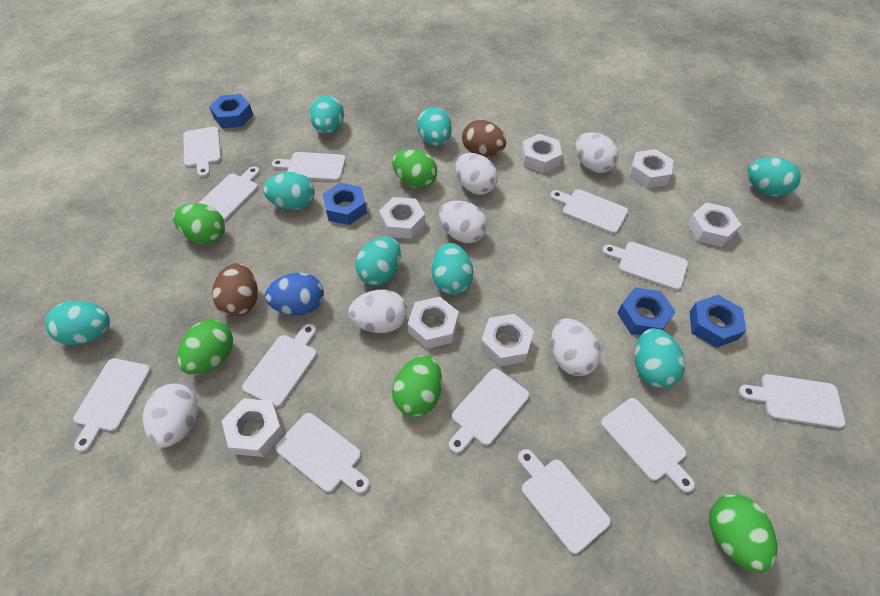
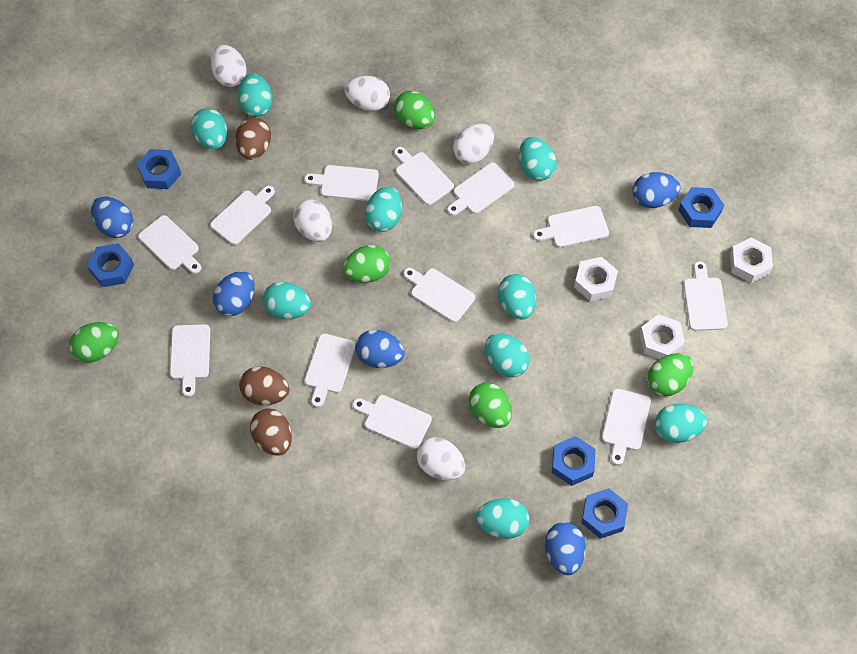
blue egg: [265,273,324,316] = 1 -> [91,196,133,238] [213,271,255,316] [355,330,405,368] [545,522,586,575] [633,172,680,208] = 5
blue nut: [209,94,253,128] [322,183,367,225] [617,287,676,335] [690,295,746,348] = 4 -> [87,243,134,287] [137,149,181,189] [552,436,596,486] [581,488,628,539] [678,187,724,228] = 5
brown egg: [212,263,258,317] [462,120,506,157] = 2 -> [235,117,271,160] [239,366,289,405] [250,409,292,456] = 3
turquoise egg: [45,301,110,345] [263,172,315,210] [310,95,344,134] [355,236,401,286] [417,107,452,146] [432,243,473,295] [635,328,685,389] [747,157,801,197] = 8 -> [191,108,227,150] [238,73,273,117] [263,282,311,319] [365,186,402,232] [476,498,529,539] [485,333,530,377] [498,274,536,320] [519,137,557,181] [655,404,707,443] = 9
white egg: [143,383,198,448] [348,290,407,333] [439,201,487,243] [455,153,498,195] [551,318,601,376] [575,132,619,173] = 6 -> [211,45,247,87] [293,199,332,242] [345,76,390,111] [417,437,465,480] [453,123,494,164] = 5
white nut: [222,398,285,457] [379,197,425,239] [408,297,459,349] [480,314,534,367] [521,134,562,173] [629,149,674,188] [687,202,741,247] = 7 -> [574,257,618,301] [640,314,685,359] [730,237,773,283] = 3

